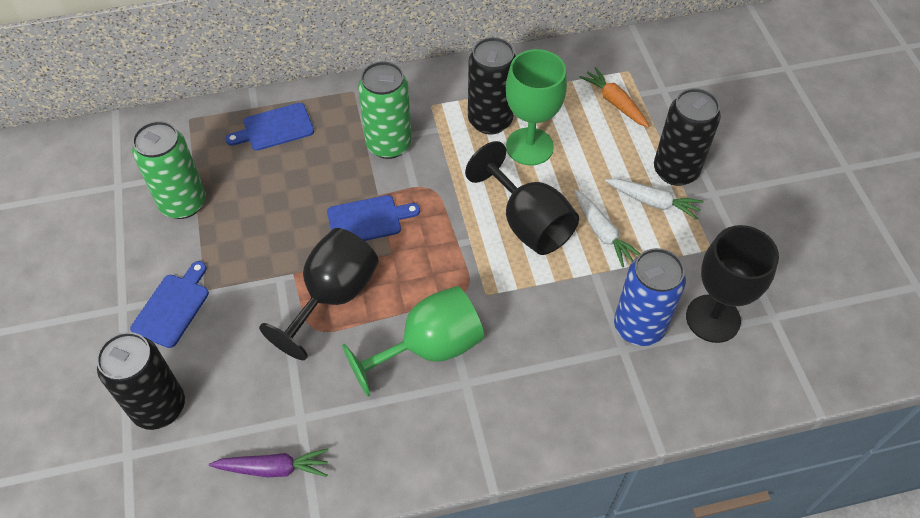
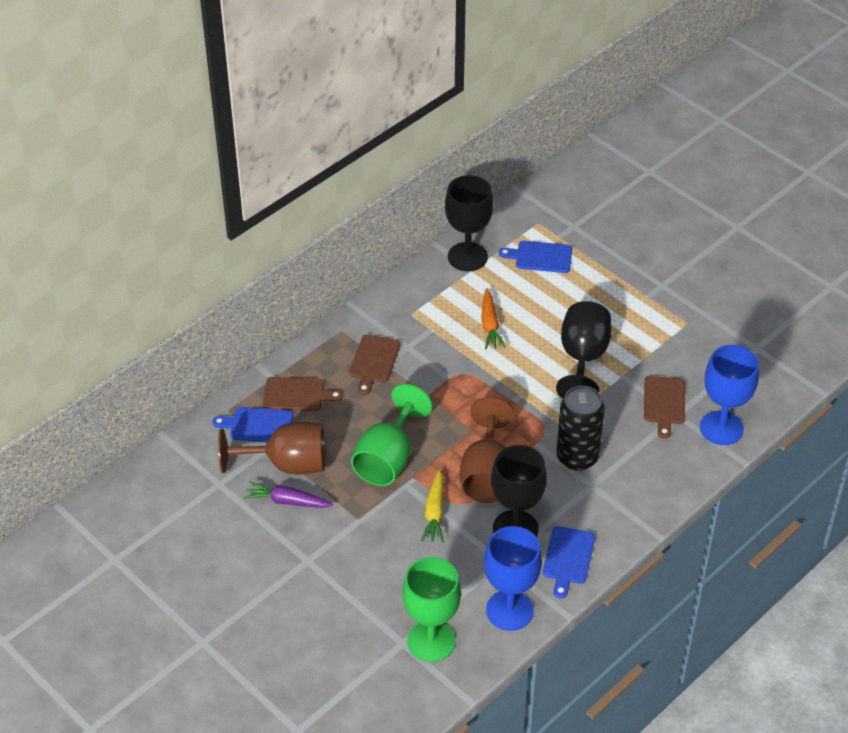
black can: [96,332,185,430] [468,37,516,135] [654,88,721,186] = 3 -> [556,386,605,471] = 1
blue can: [614,248,686,346] = 1 -> none = 0
blue goblet: none = 0 -> [484,526,542,631] [700,345,759,445] = 2
brown cutting board: none = 0 -> [263,377,343,411] [349,334,400,395] [644,376,685,439] = 3
brown goblet: none = 0 -> [218,422,325,475] [460,397,514,503] = 2
green can: [132,121,206,219] [358,61,412,159] = 2 -> none = 0
white carrot: [574,190,640,268] [605,179,704,220] = 2 -> none = 0
yellow carrot: none = 0 -> [421,470,444,543] = 1

